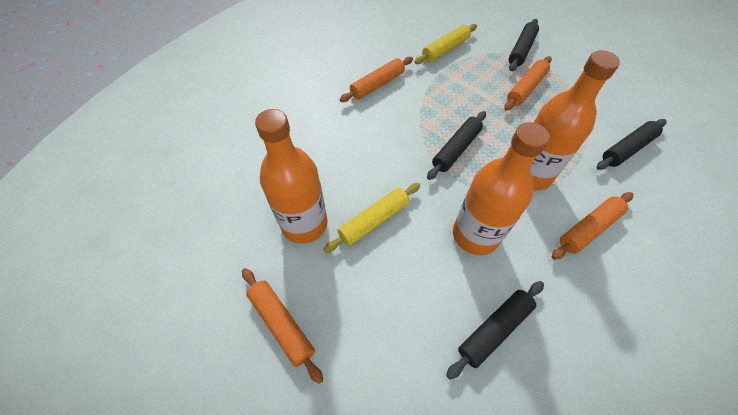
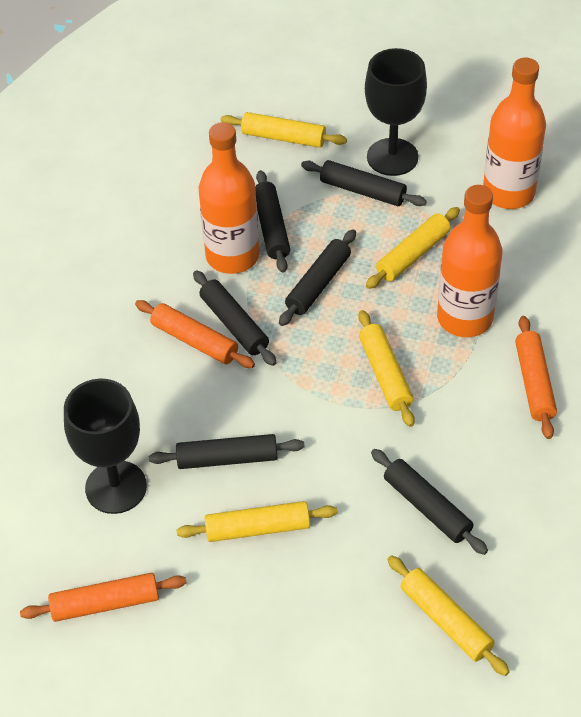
black goblet: none = 0 -> [64,378,147,514] [365,48,427,176] = 2
black rolling pin: [427,111,486,180] [446,281,544,380] [509,19,539,71] [597,119,667,170] = 4 -> [149,434,304,469] [193,270,277,366] [255,170,290,273] [279,229,356,326] [301,160,427,206] [371,449,488,555] = 6
orange rolling pin: [242,268,323,384] [339,57,413,102] [504,56,552,111] [552,192,633,260] = 4 -> [20,573,187,622] [135,300,255,368] [515,316,557,439] = 3
yellow rolling pin: [323,183,420,253] [415,24,477,64] = 2 -> [177,501,337,542] [221,112,347,148] [358,310,415,427] [366,207,460,289] [388,555,510,676] = 5

